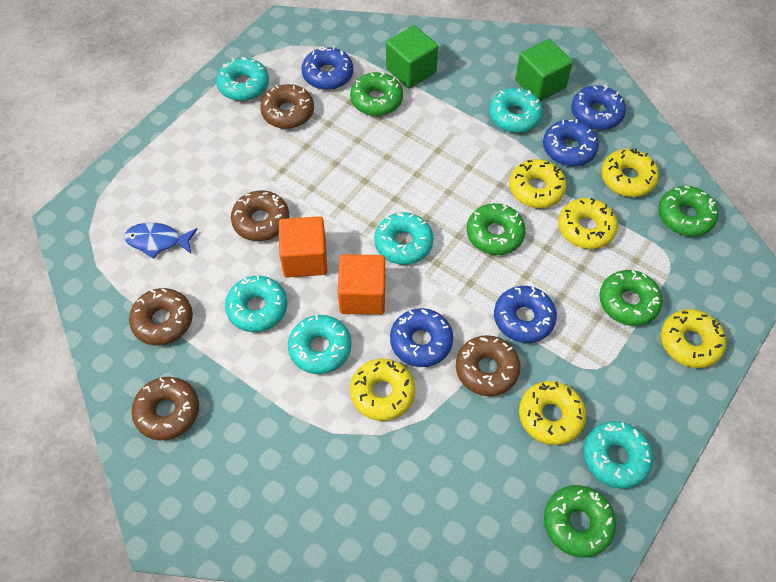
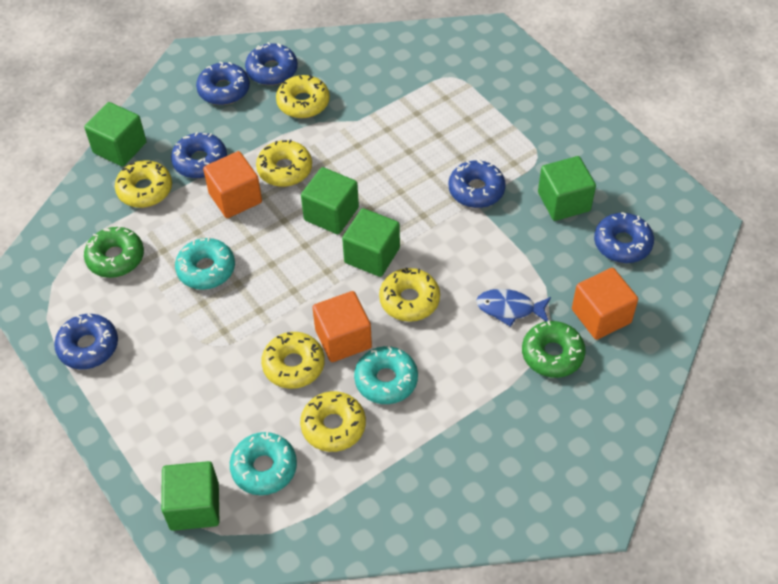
blue donut: [301,46,353,90] [390,308,453,367] [494,286,557,343] [543,119,599,166] [571,85,626,130] = 5 -> [54,314,118,369] [171,132,227,179] [196,61,250,105] [245,42,298,85] [449,160,506,208] [594,212,654,263] = 6
brown donut: [129,288,193,346] [131,377,199,441] [231,190,289,241] [260,84,314,129] [456,335,520,396] = 5 -> none = 0
green cube: [386,25,438,89] [515,39,573,101] = 2 -> [84,102,146,167] [161,461,219,531] [301,167,359,234] [342,208,400,277] [538,156,596,221] = 5
green donut: [350,72,403,116] [467,203,526,255] [544,485,616,558] [600,270,663,326] [658,186,718,237] = 5 -> [84,227,144,278] [522,321,586,378] = 2
orange cube: [279,216,327,278] [338,254,385,315] = 2 -> [203,151,262,218] [312,291,372,362] [572,268,638,340] = 3
turquoise donut: [216,57,269,101] [225,275,287,332] [288,315,352,374] [374,212,434,265] [489,88,543,133] [583,421,653,489] = 6 -> [175,237,235,290] [230,432,297,495] [354,346,418,404] = 3

